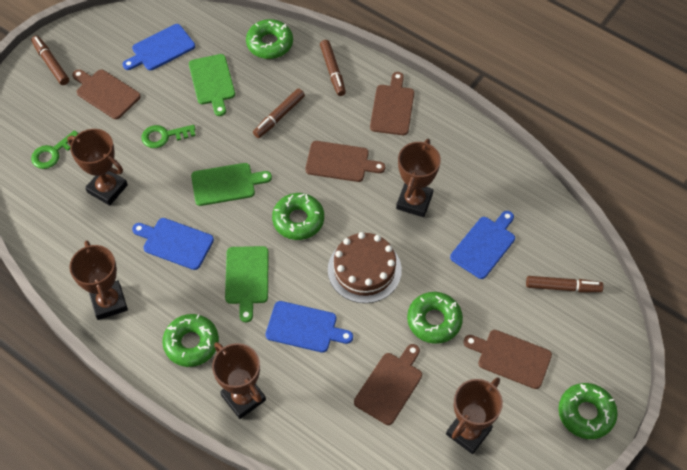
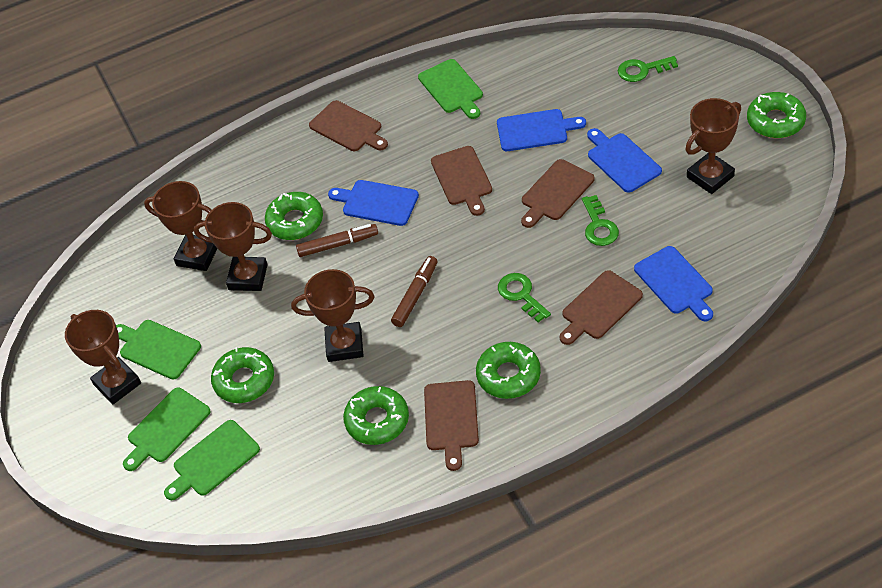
brown cake: [328,232,402,303] = 1 -> none = 0
brown marker: [31,36,69,85] [253,89,305,138] [320,40,346,96] [526,276,604,292] = 4 -> [296,224,378,257] [391,256,437,327] = 2
green cutting board: [189,54,235,116] [191,163,272,206] [225,246,269,322] = 3 -> [116,320,201,379] [123,388,211,471] [164,420,260,500] [418,59,483,119] = 4
green key: [31,130,78,169] [142,125,196,148] = 2 -> [498,273,551,322] [582,195,619,246] [618,56,678,82] = 3

